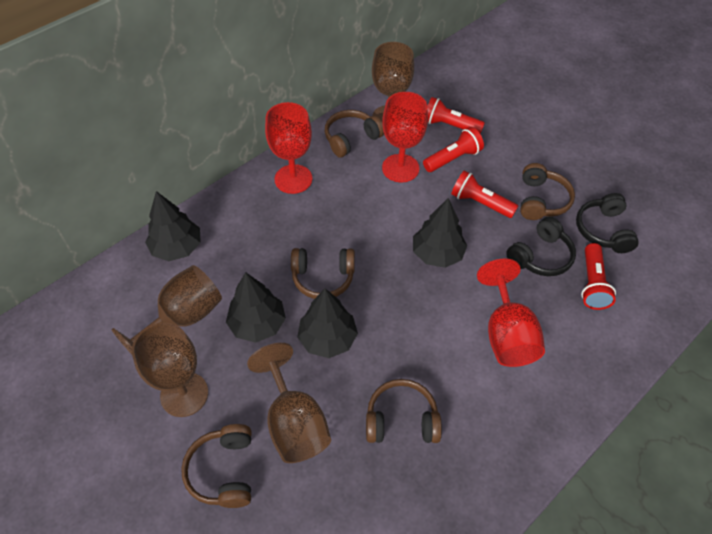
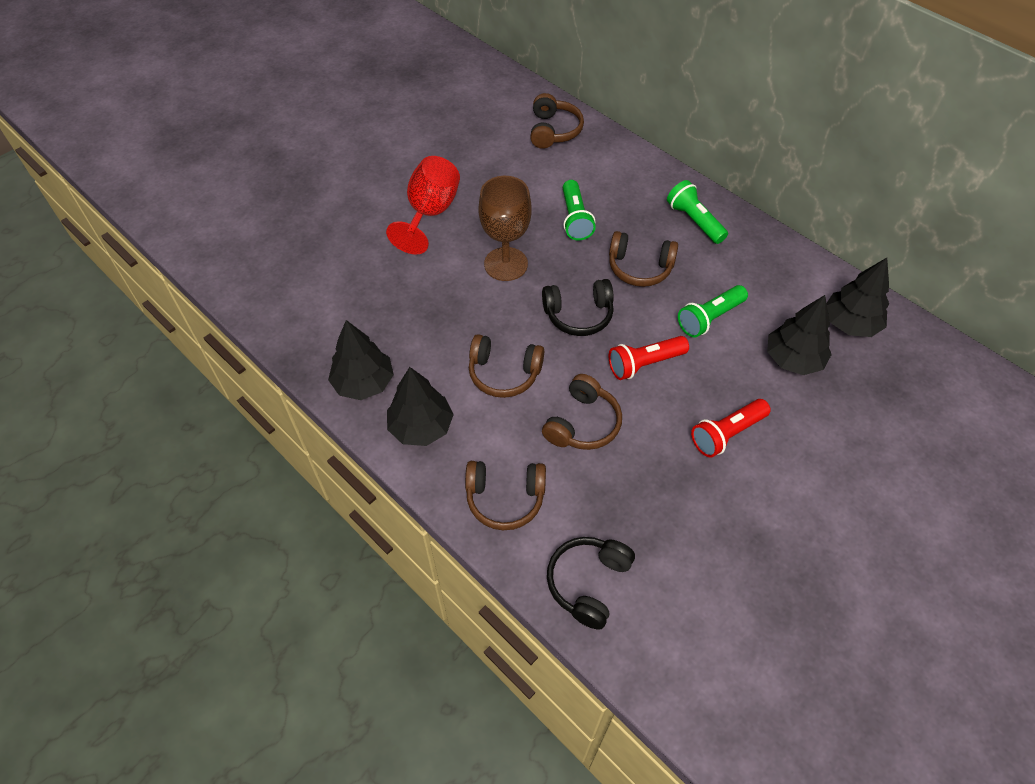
brown goblet: [111,265,222,354] [132,322,208,417] [247,343,331,463] [372,42,414,121] = 4 -> [478,176,532,281] = 1
green flashlight: none = 0 -> [563,180,596,240] [667,180,728,244] [678,285,748,337] = 3
red flashlight: [423,127,484,172] [427,97,485,134] [451,171,518,218] [581,243,616,310] = 4 -> [609,336,689,380] [691,399,771,458] = 2
red goblet: [265,102,312,194] [382,92,428,182] [477,259,545,367] = 3 -> [386,156,460,254] = 1

